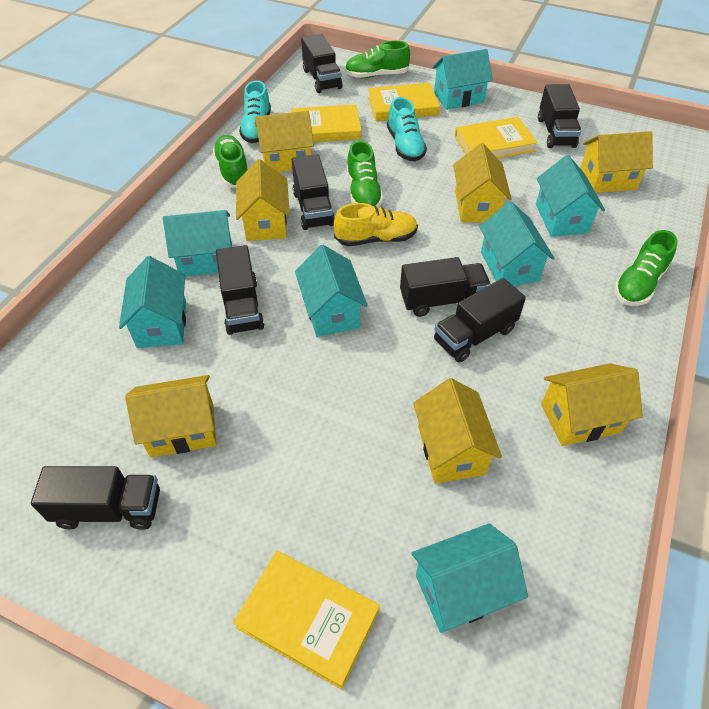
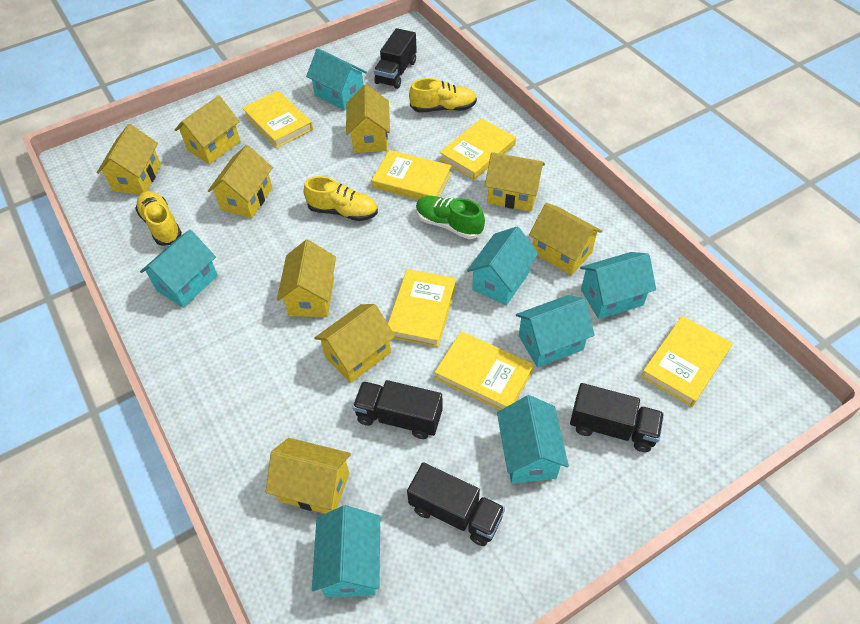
black truck: [31,466,160,530] [216,245,265,335] [292,154,335,230] [301,34,343,93] [400,257,491,317] [434,278,526,362] [538,84,581,148] = 7 -> [353,380,443,439] [374,28,417,89] [407,462,505,546] [570,383,664,452] = 4
green shoe: [213,135,248,188] [345,40,410,78] [347,140,384,207] [614,230,677,306] = 4 -> [416,196,485,239] = 1
turquoise shoe: [239,80,271,143] [387,97,427,161] = 2 -> none = 0
yellow book: [233,551,380,689] [291,105,361,142] [368,83,440,121] [454,117,538,158] = 4 -> [242,91,313,148] [372,150,452,200] [388,269,456,347] [435,331,534,410] [440,118,516,180] [641,316,732,407] = 6
yellow house: [125,375,217,457] [236,159,290,241] [255,111,314,172] [413,378,502,484] [453,143,512,222] [541,363,643,446] [580,131,653,193] = 7 -> [97,124,161,194] [175,96,240,164] [208,145,273,218] [265,438,351,514] [277,240,336,317] [314,304,395,383] [346,84,390,153] [485,152,545,212] [529,203,602,275] = 9
yellow shoe: [334,203,418,246] = 1 -> [135,191,182,246] [304,176,378,221] [409,78,477,113] = 3

